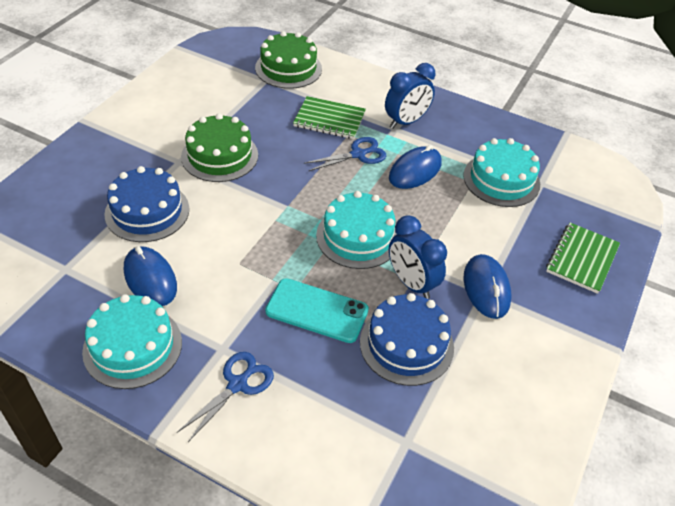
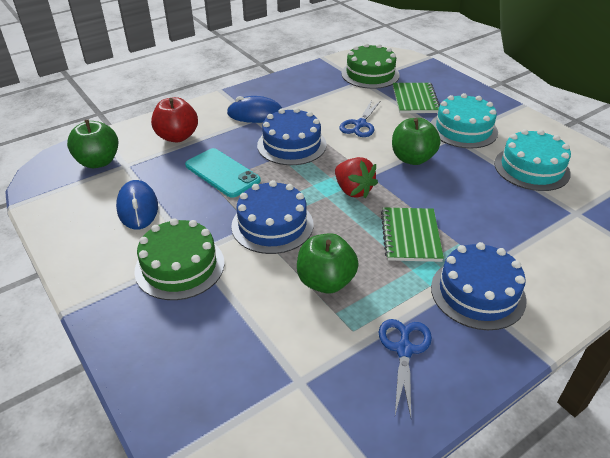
blue cake: [104,166,189,242] [360,293,454,386] = 2 -> [231,180,314,254] [257,108,326,165] [431,242,527,330] = 3
blue clock: [385,63,435,128] [389,215,447,299] = 2 -> none = 0
blue mouse: [124,246,177,306] [389,145,442,189] [464,254,512,319] = 3 -> [116,180,158,230] [227,96,282,123] = 2
green apple: none = 0 -> [67,119,118,168] [297,233,359,293] [392,118,441,165] = 3
red apple: none = 0 -> [151,97,198,143] = 1
red strawberry: none = 0 -> [335,157,378,198] = 1
turquoise cake: [82,294,182,389] [316,191,397,269] [463,138,540,207] = 3 -> [431,93,498,149] [494,129,571,191] = 2

